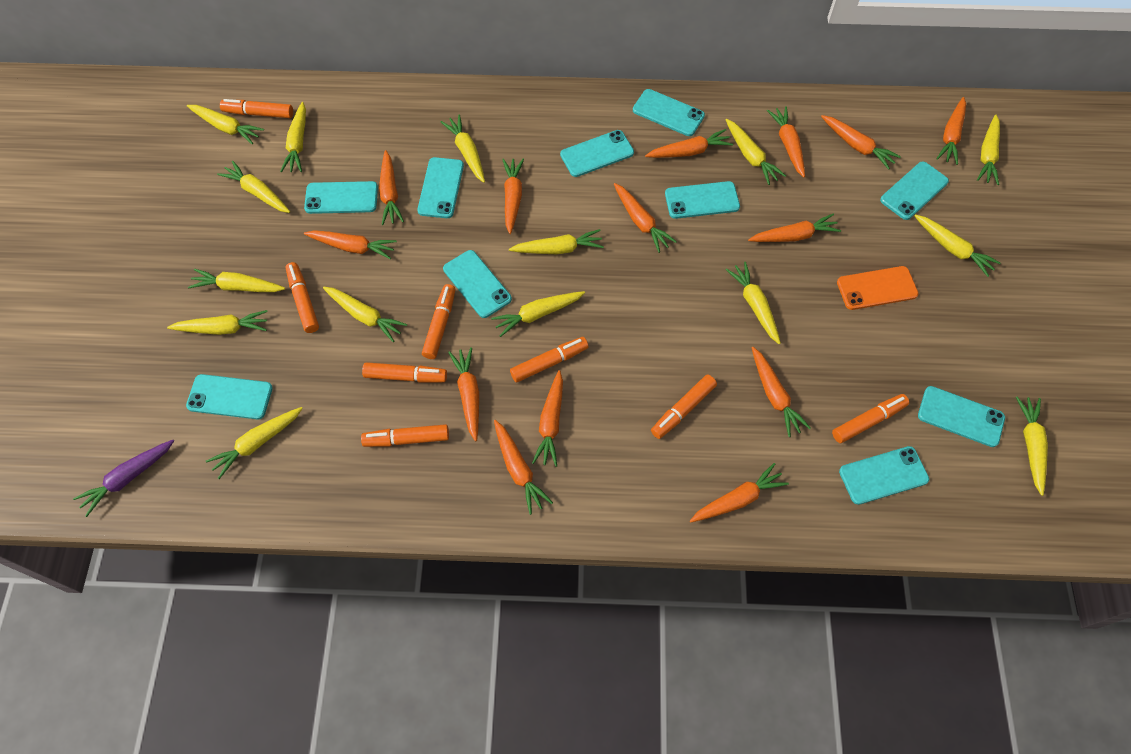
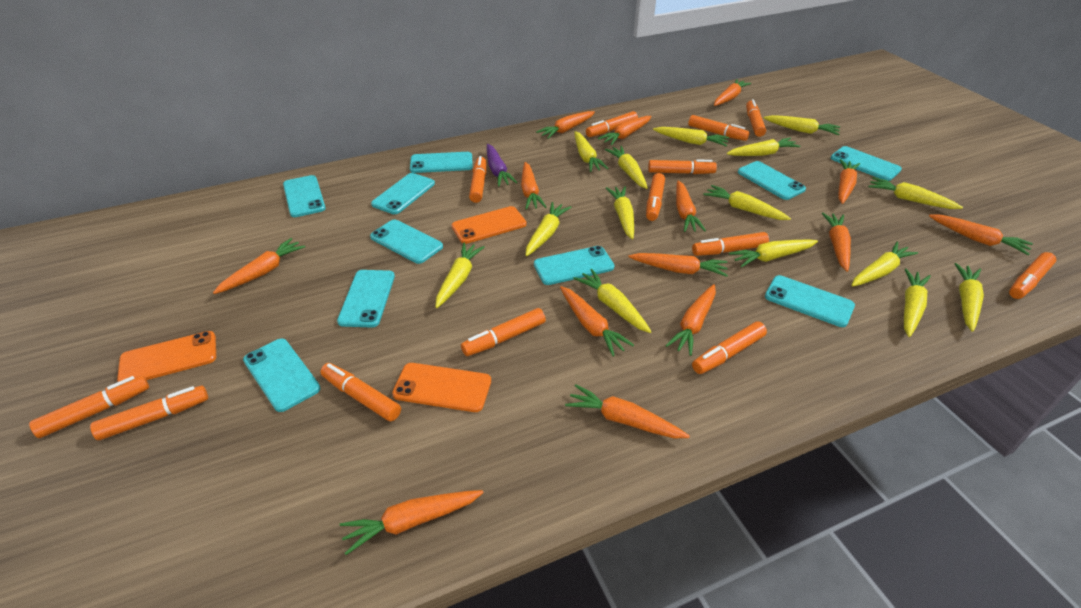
orange marker: [220,99,293,118] [285,262,319,333] [361,424,449,447] [362,362,447,383] [422,284,456,359] [510,337,588,383] [651,375,717,439] [832,394,909,443] = 8 -> [29,375,149,438] [90,386,208,440] [320,363,401,421] [461,308,546,356] [469,156,487,203] [586,111,638,137] [646,173,665,221] [648,159,717,174] [688,115,749,141] [692,232,769,256] [692,321,767,374] [746,99,766,137] [1009,252,1056,299] = 13
orange phone: [837,266,919,310] = 1 -> [117,331,216,382] [392,363,491,412] [452,206,527,244] = 3

